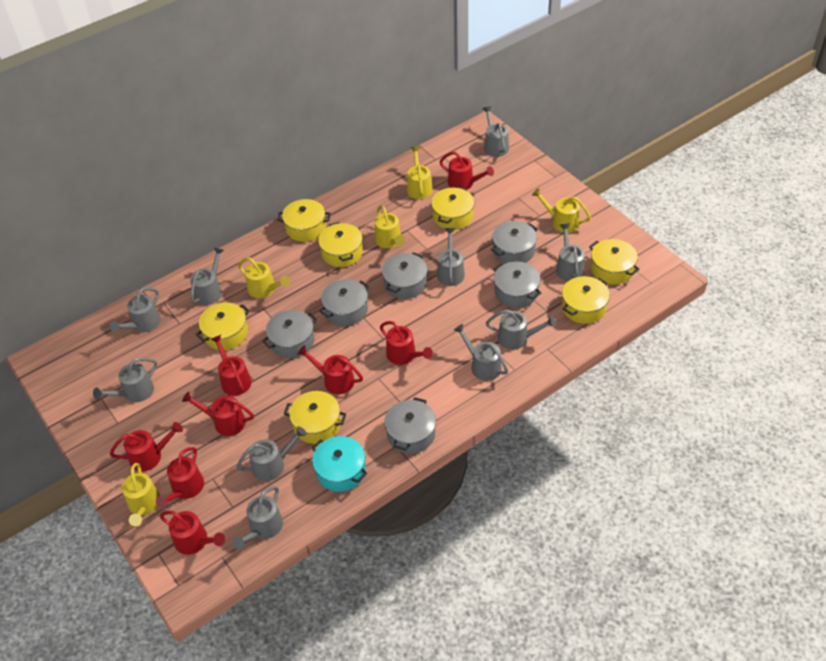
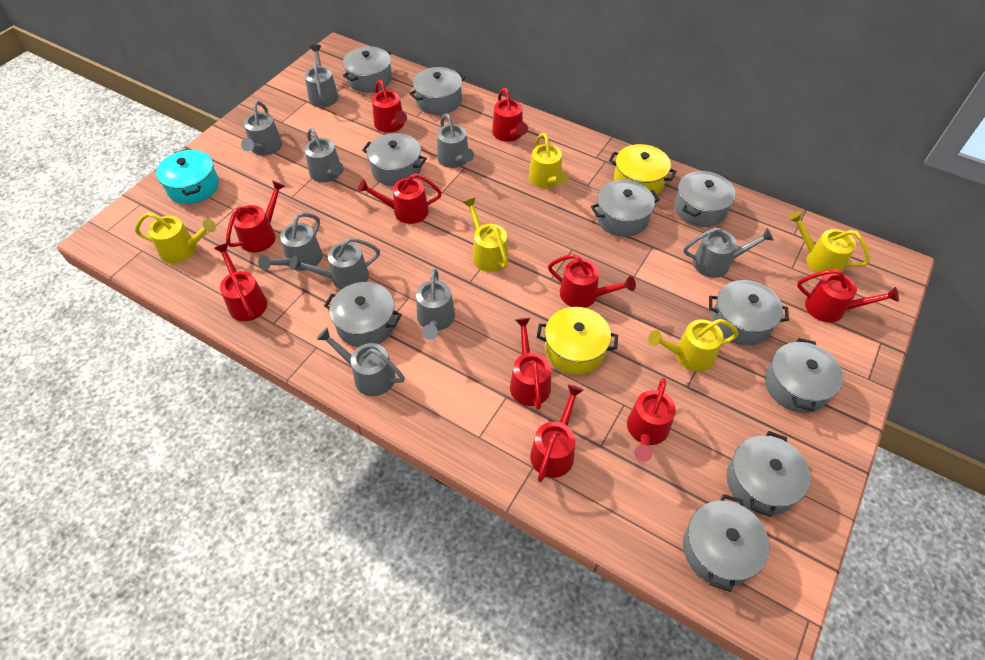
grey pot: [262,310,317,358] [320,279,369,326] [382,252,427,299] [384,397,436,454] [491,221,538,264] [493,261,541,308] = 6 -> [324,282,402,347] [343,46,392,93] [362,133,427,186] [409,67,466,115] [591,180,660,237] [674,171,735,227] [683,494,770,592] [709,280,789,346] [726,431,811,517] [765,338,843,413] = 10
grey watering can: [93,358,157,402] [110,288,161,332] [190,248,224,305] [232,486,283,549] [236,426,307,481] [437,228,465,286] [454,324,508,381] [483,106,509,157] [486,309,556,350] [556,223,585,281] = 10 -> [241,101,282,156] [258,213,323,271] [290,237,380,289] [305,44,339,107] [305,128,344,182] [317,328,405,396] [416,269,455,340] [437,113,474,168] [683,228,774,278] = 9
red watering can: [110,422,183,471] [156,447,204,509] [160,510,225,555] [182,392,254,436] [211,335,252,396] [297,345,363,394] [380,321,433,365] [440,151,494,189] = 8 -> [214,243,267,321] [226,180,285,252] [358,173,442,224] [372,80,407,133] [492,88,528,142] [510,318,551,410] [530,385,584,482] [548,254,636,308] [627,378,676,462] [797,269,899,323] = 10
yellow pot: [196,302,250,350] [277,199,331,242] [284,391,346,444] [318,222,363,267] [431,187,475,230] [562,276,610,324] [589,239,639,285] = 7 -> [537,307,618,375] [609,144,677,196] = 2

